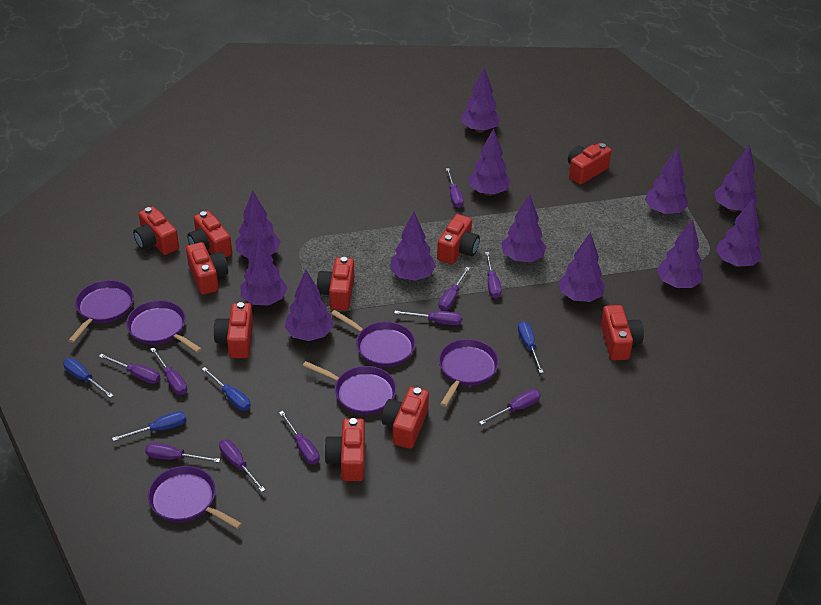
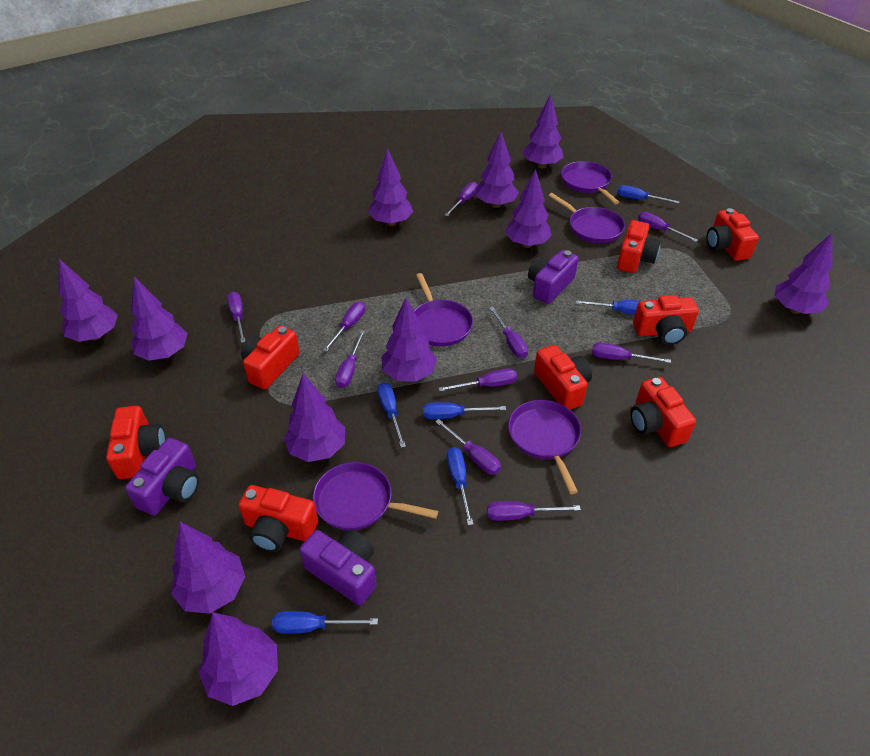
blue screwdriver: [63,358,114,398] [112,411,186,441] [202,367,251,411] [518,321,544,373] = 4 -> [272,611,378,634] [377,382,406,448] [423,402,506,419] [447,447,473,525] [576,300,640,314] [617,185,680,204] = 6
purple camera: none = 0 -> [125,438,199,515] [299,529,377,605] [528,250,578,304] = 3
purple pan: [68,280,134,343] [126,300,202,353] [148,466,242,529] [303,361,396,415] [331,310,415,367] [439,339,499,407] = 6 -> [313,462,438,530] [414,273,473,347] [508,400,581,494] [549,193,625,243] [561,161,619,204] = 5
purple tree: [235,190,281,258] [241,235,287,306] [285,270,333,341] [390,212,436,281] [461,68,501,133] [469,128,511,196] [501,194,546,262] [558,232,605,302] [645,148,688,215] [657,219,703,288] [714,145,758,212] [716,198,762,267] = 12 -> [59,259,118,342] [131,277,188,361] [171,522,245,614] [199,612,278,706] [284,374,345,462] [368,148,413,226] [381,297,437,382] [476,132,519,208] [505,169,552,248] [523,94,564,168] [775,233,833,314] = 11
red camera: [133,206,179,255] [186,242,228,295] [187,211,232,257] [214,302,253,358] [317,257,354,310] [324,418,365,481] [382,387,429,449] [437,214,480,264] [568,143,612,185] [601,305,644,361] = 10 -> [106,406,166,479] [238,485,318,552] [241,326,300,389] [534,345,592,410] [617,220,661,273] [630,377,696,447] [633,295,699,345] [707,208,759,261] = 8

